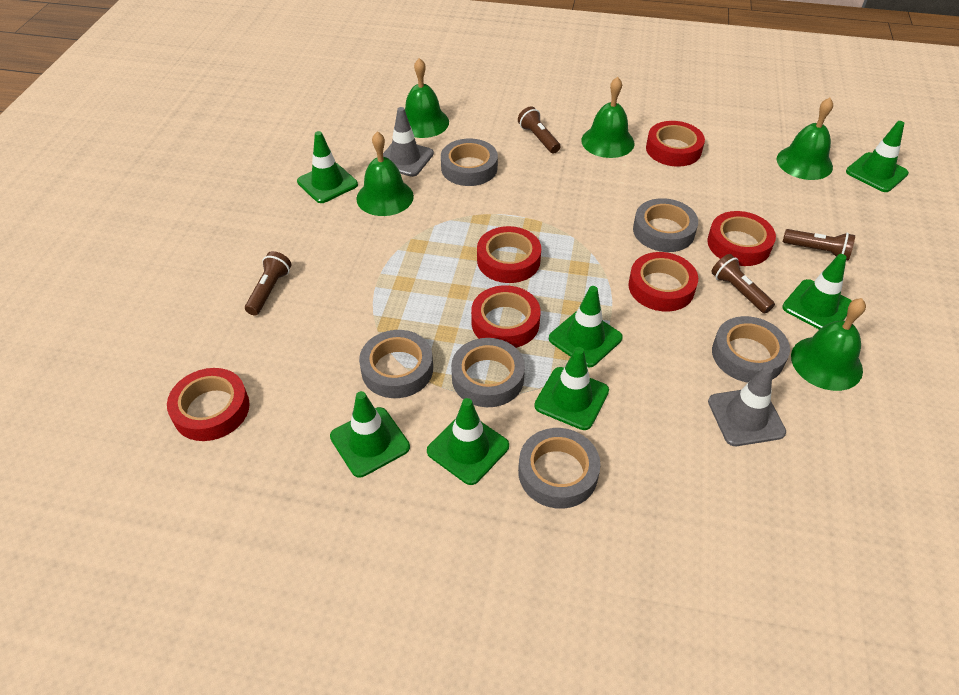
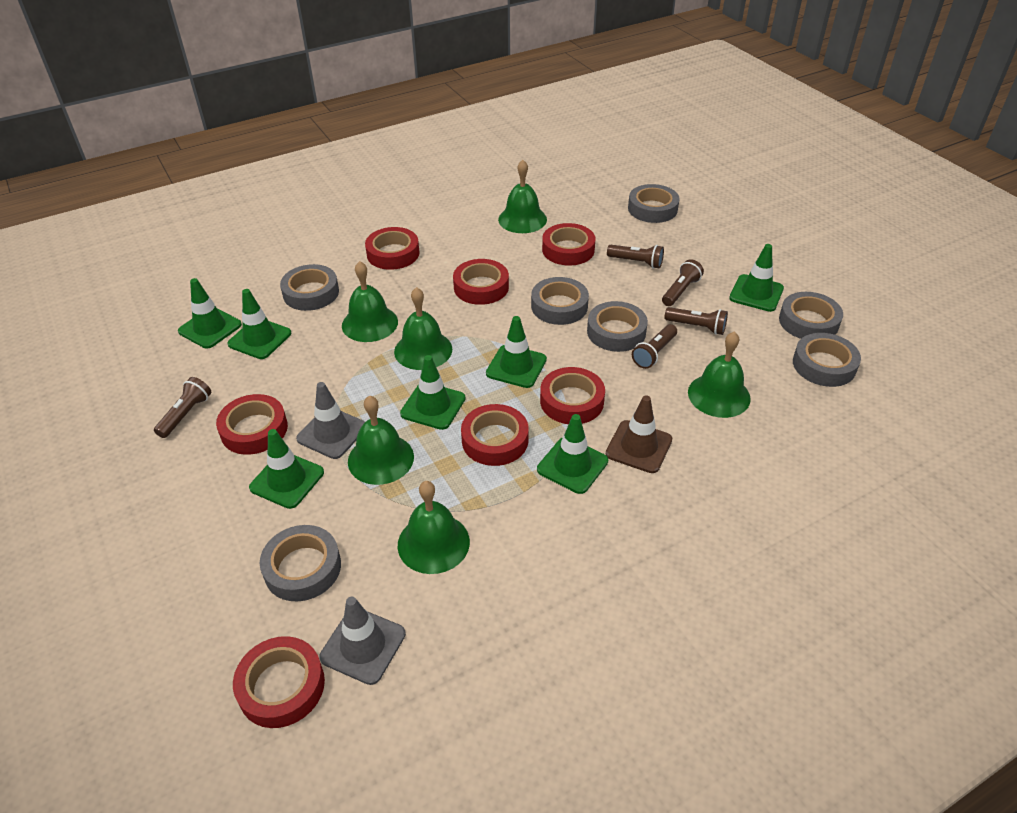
brown flashlight: [245,251,291,315] [518,107,561,154] [711,254,775,313] [783,229,855,260] = 4 -> [154,377,211,438] [607,245,664,268] [632,324,677,369] [662,259,704,306] [664,307,728,335] = 5
brown traffic cone: none = 0 -> [606,395,672,473] = 1
green bell: [356,131,414,216] [405,58,449,138] [581,77,635,158] [777,98,833,180] [791,298,866,391] = 5 -> [342,261,398,342] [348,395,414,485] [394,287,452,370] [398,481,470,574] [498,160,547,233] [688,332,751,418] = 6
grey tape: [359,330,433,398] [441,138,498,186] [451,338,525,407] [518,428,601,509] [633,198,698,252] [712,316,790,383] = 6 -> [260,525,341,601] [280,264,339,311] [531,277,589,325] [587,301,648,352] [628,184,680,223] [779,292,843,339] [793,333,861,387] = 7
red tape: [167,368,250,441] [471,285,541,348] [477,226,541,283] [628,252,698,312] [646,121,705,167] [707,211,776,266] = 6 -> [216,394,288,455] [233,636,325,728] [365,227,420,270] [453,259,509,305] [461,404,529,466] [540,367,605,424] [542,223,595,266] = 7

